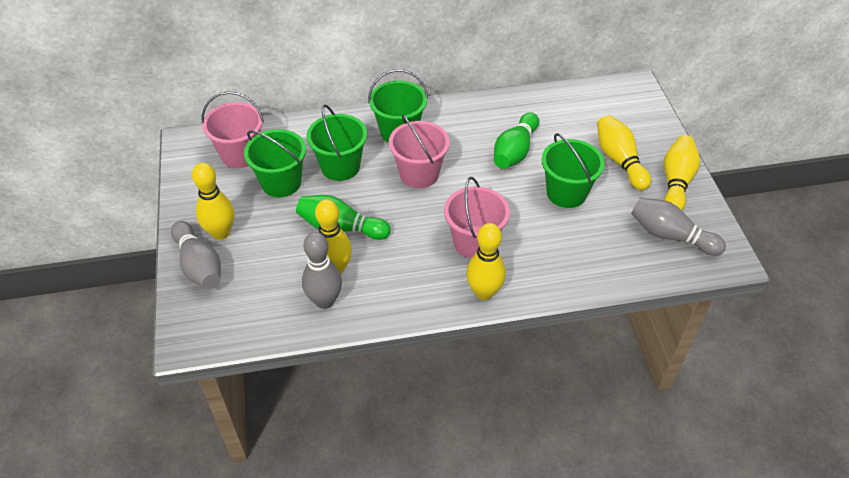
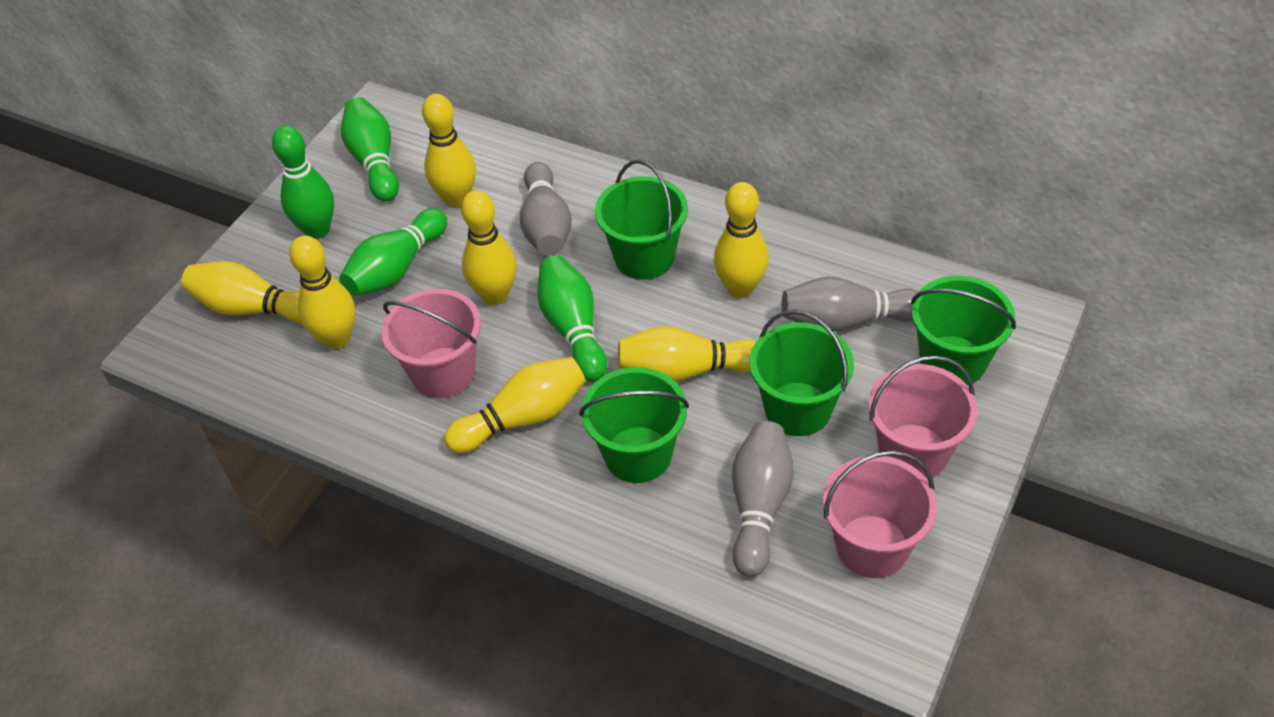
green bowling pin: [296,195,391,240] [494,112,539,169] = 2 -> [272,126,334,239] [339,208,447,296] [341,97,399,202] [537,255,607,382] = 4
yellow bowling pin: [192,163,234,240] [315,199,352,274] [466,223,506,300] [597,115,651,190] [664,135,700,210] = 5 -> [181,261,302,324] [289,235,355,349] [422,94,476,207] [444,357,586,453] [461,190,517,305] [618,326,756,382] [714,182,769,298] = 7

